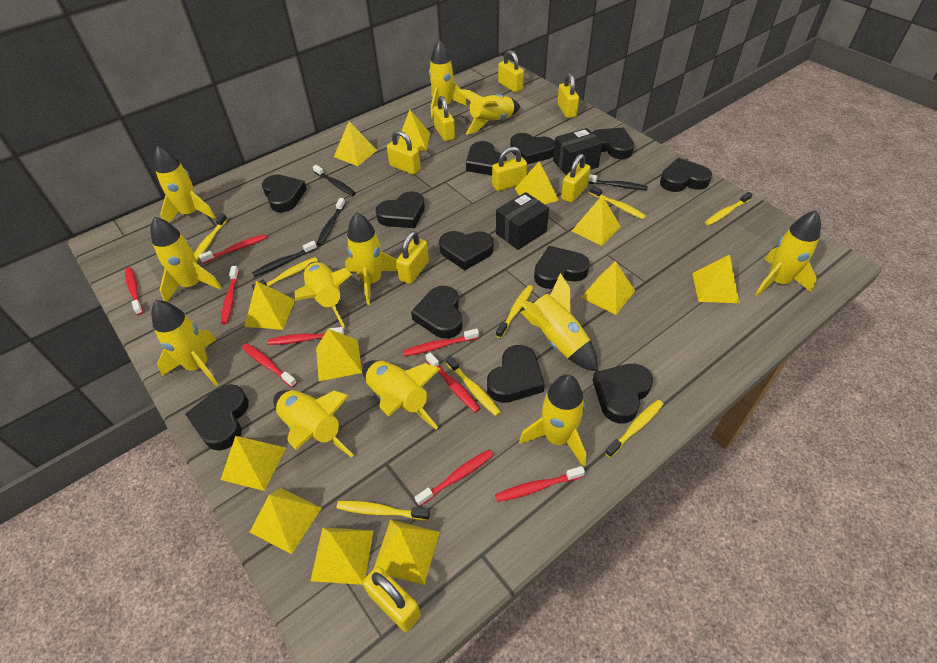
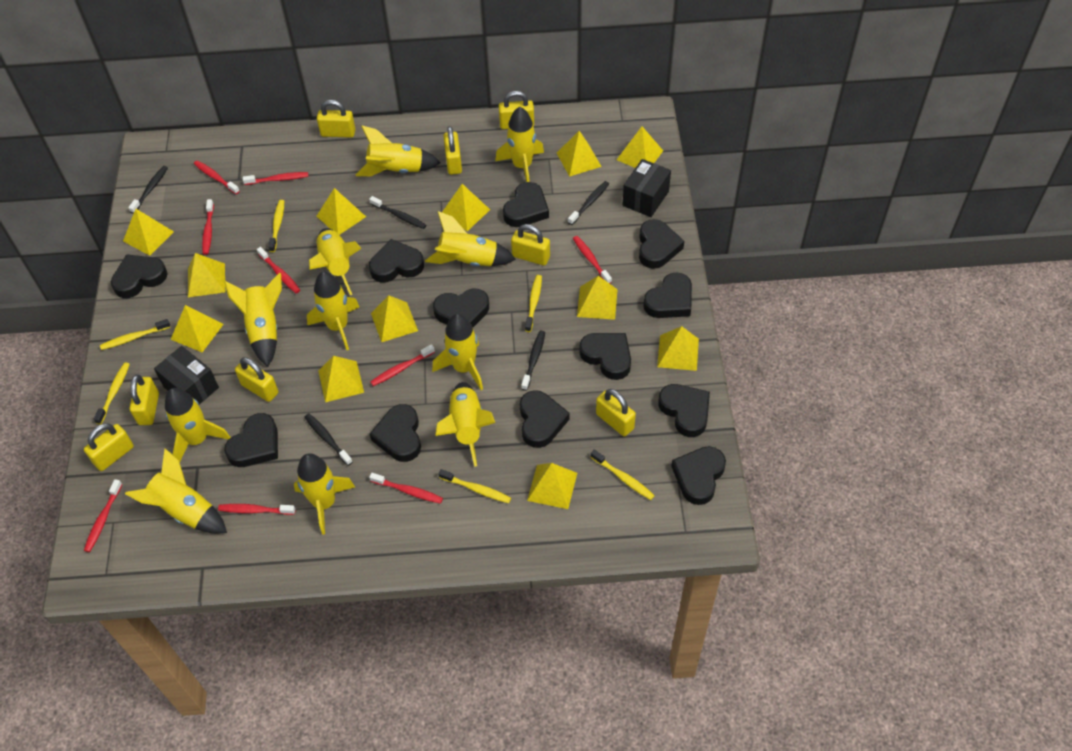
black toothbrush: [252,241,317,277] [313,165,356,196] [317,198,345,246] [588,174,648,190] = 4 -> [128,166,168,214] [305,413,353,466] [369,196,427,229] [521,331,545,391] [568,181,609,225] = 5
yellow rocket: [151,217,222,302] [151,300,219,386] [154,145,216,223] [273,390,353,457] [295,262,352,328] [345,212,398,305] [362,360,440,429] [429,40,467,118] [458,89,520,135] [517,273,598,372] [519,374,586,467] [755,210,821,296] = 12 -> [125,448,227,534] [165,388,231,462] [224,273,282,367] [294,453,355,535] [307,272,359,350] [309,228,361,295] [356,126,441,176] [425,211,516,266] [432,314,483,390] [435,382,495,467] [495,107,544,182] = 11
yellow toothbrush: [194,213,228,261] [252,257,318,290] [337,501,430,520] [446,355,501,416] [496,285,533,338] [590,186,646,220] [605,400,664,458] [705,192,753,226] = 8 -> [94,362,130,425] [100,319,170,350] [268,200,284,252] [438,469,511,503] [525,275,542,332] [591,449,655,500] = 6

